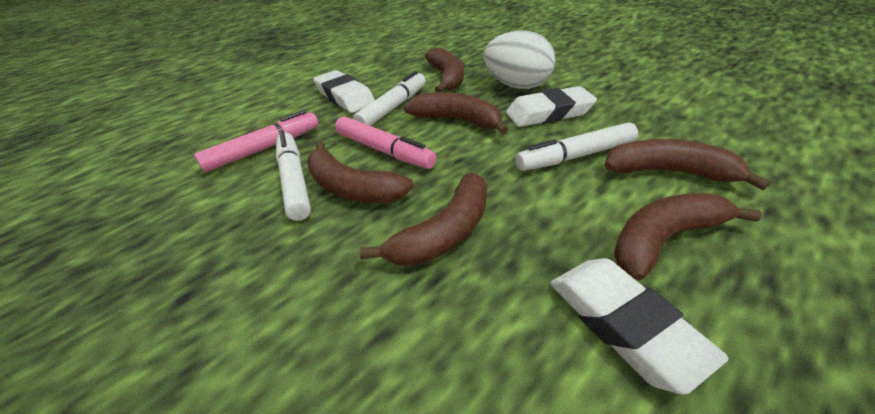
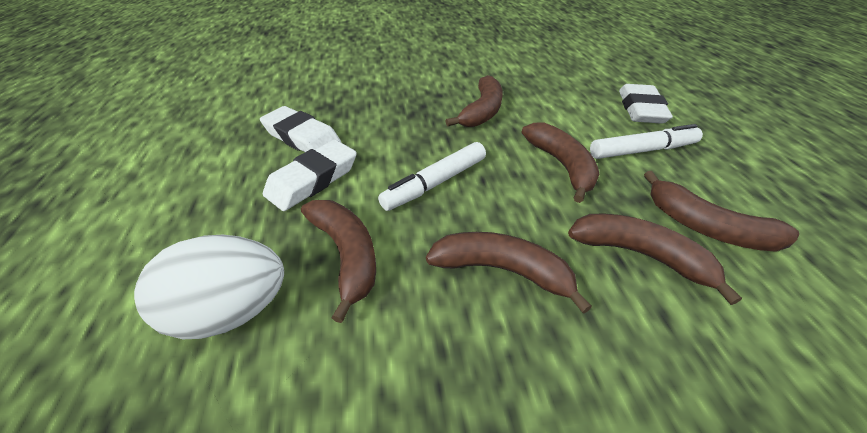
pink marker: [194,110,319,172] [335,116,437,169] = 2 -> none = 0
white marker: [276,131,311,221] [353,71,426,126] [515,122,638,171] = 3 -> [378,142,486,211] [590,124,703,159] = 2

